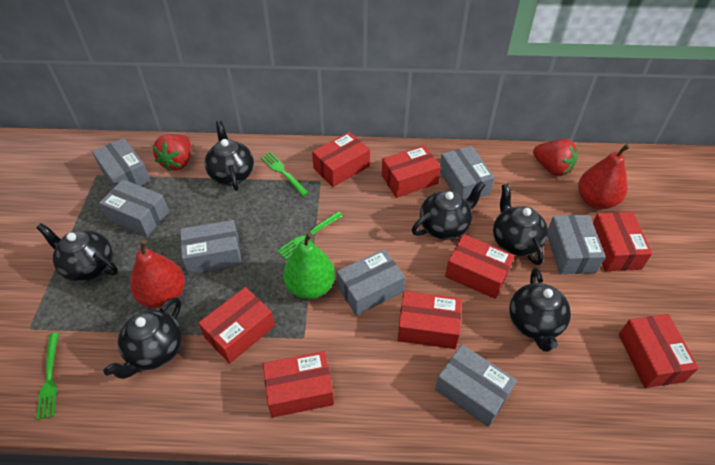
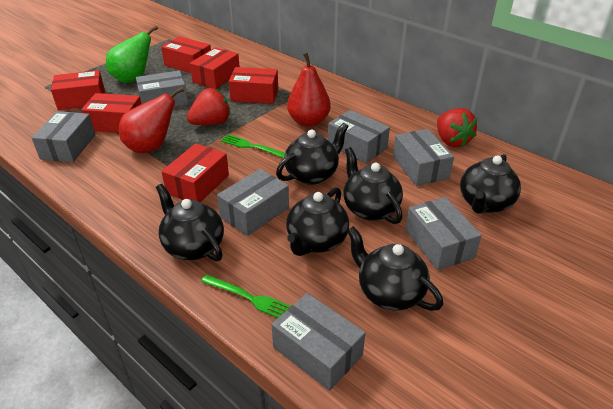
green fork: [36,333,59,420] [261,152,309,196] [277,211,343,260] = 3 -> [201,275,291,318] [221,134,285,158] = 2
red box: [198,287,275,364] [263,351,334,418] [312,132,370,187] [382,145,441,198] [397,291,462,349] [445,234,514,299] [593,212,652,271] [619,314,699,388] = 8 -> [51,70,105,110] [81,93,141,133] [161,36,211,73] [161,143,229,202] [190,47,240,89] [229,67,278,104] = 6

